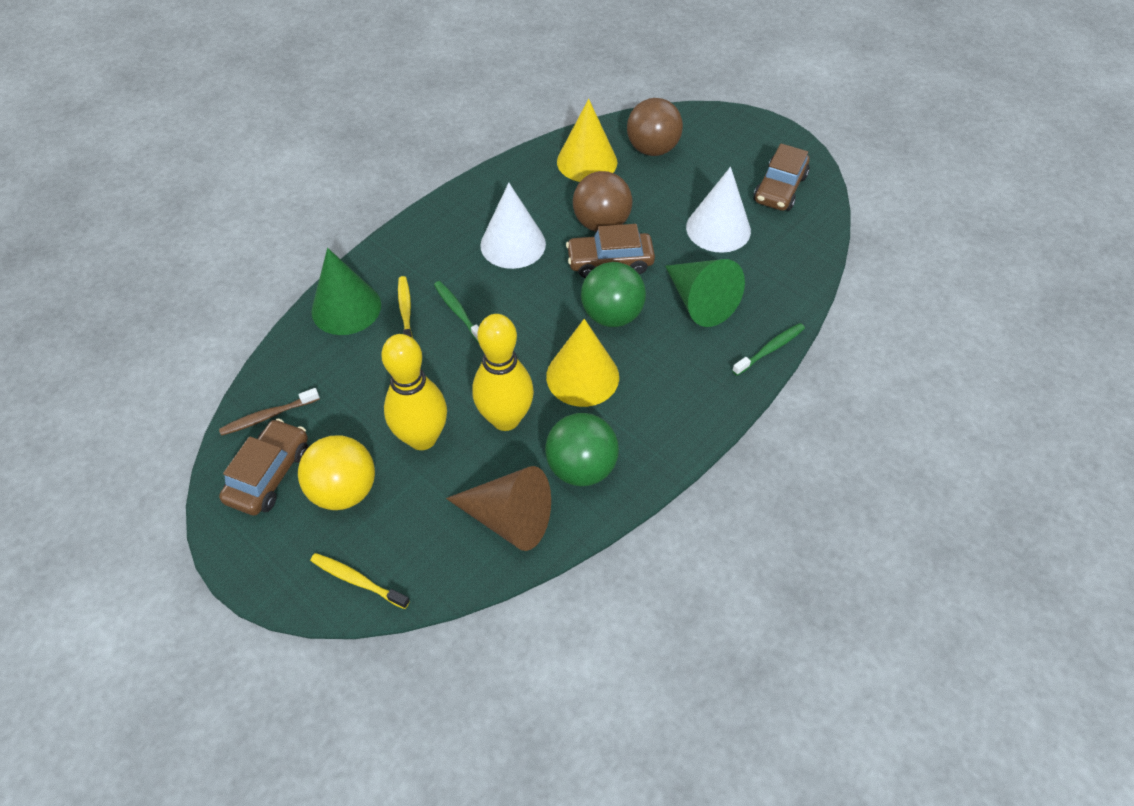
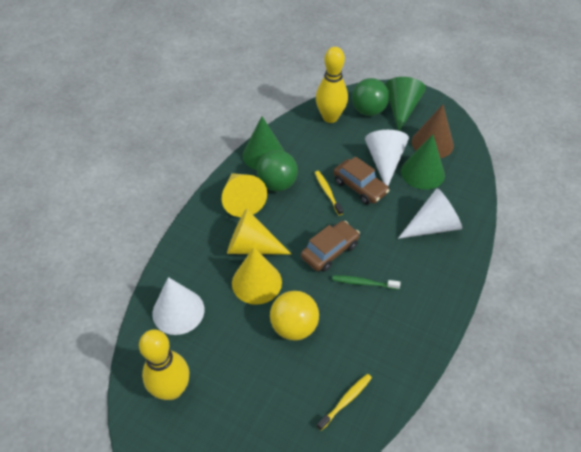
brown ball: [573,171,632,232] [627,98,683,156] = 2 -> none = 0
brown car: [219,419,308,516] [566,224,655,278] [753,143,810,211] = 3 -> [301,221,360,272] [333,156,390,204] = 2
brown toothbrush: [219,388,320,436] = 1 -> none = 0
green cone: [311,248,381,335] [665,259,745,327] = 2 -> [243,116,285,170] [385,77,426,131] [401,134,445,190] = 3
green toothbrush: [434,281,479,343] [732,323,805,376] = 2 -> [332,275,400,290] = 1
white cone: [480,183,546,269] [686,167,751,253] = 2 -> [152,277,205,335] [365,130,409,186] [398,188,462,239] = 3
yellow cone: [546,319,619,407] [557,99,617,182] = 2 -> [222,173,267,217] [227,209,291,255] [232,247,282,305] = 3

